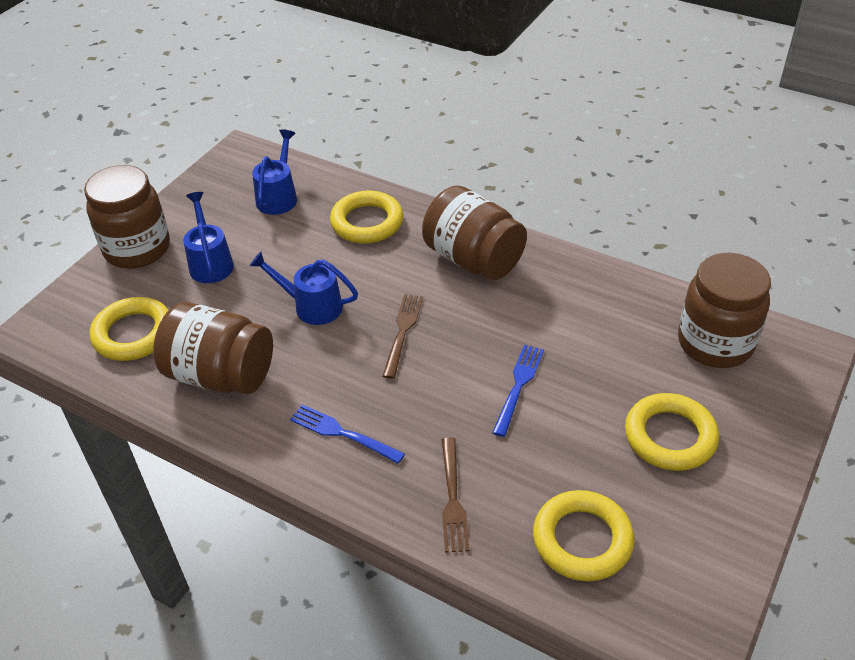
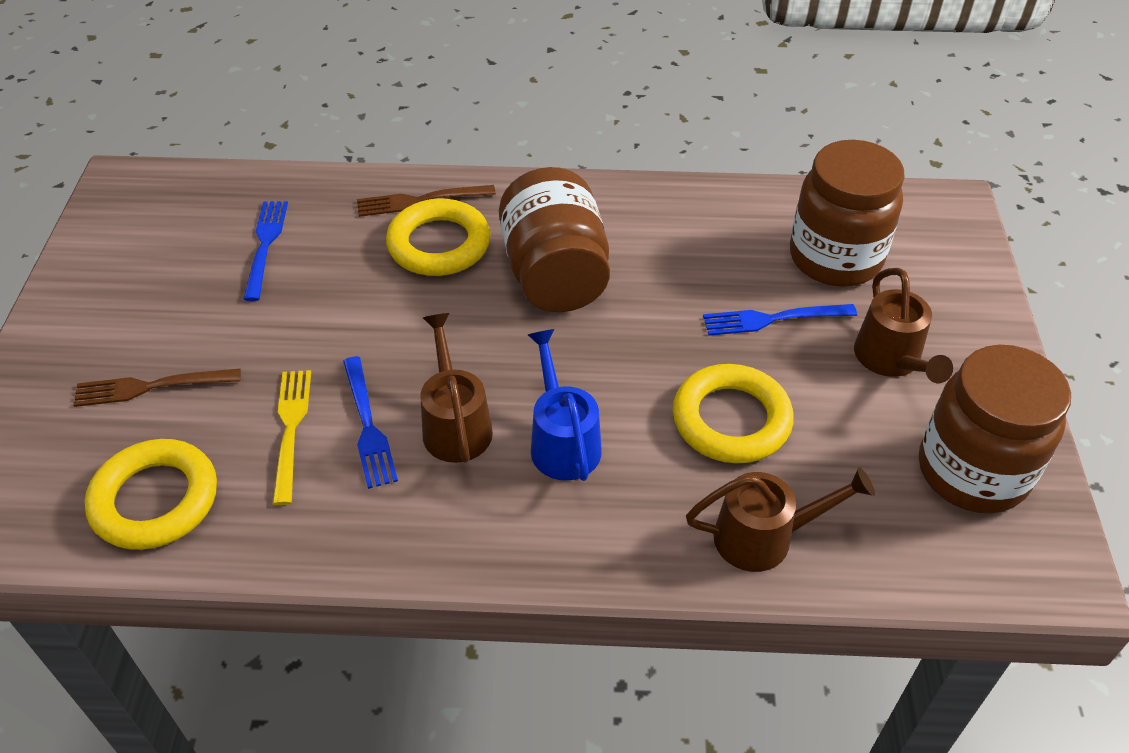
blue fork: [290,404,405,464] [492,345,544,437] = 2 -> [243,201,288,301] [343,356,398,489] [703,304,857,336] = 3
blue watering can: [184,192,234,283] [250,252,358,325] [252,129,297,215] = 3 -> [528,329,602,481] = 1
brown jar: [84,165,170,269] [153,302,273,394] [422,185,527,280] [678,253,771,368] = 4 -> [499,167,610,312] [790,140,905,287] [919,345,1071,513] = 3
brown watering can: none = 0 -> [420,313,493,463] [686,467,875,572] [854,268,953,383] = 3
yellow fork: none = 0 -> [272,370,311,505] = 1
yellow ring: [90,297,169,361] [330,191,403,243] [533,490,635,581] [625,393,719,471] = 4 -> [85,439,217,550] [386,198,490,276] [673,364,794,463] = 3

